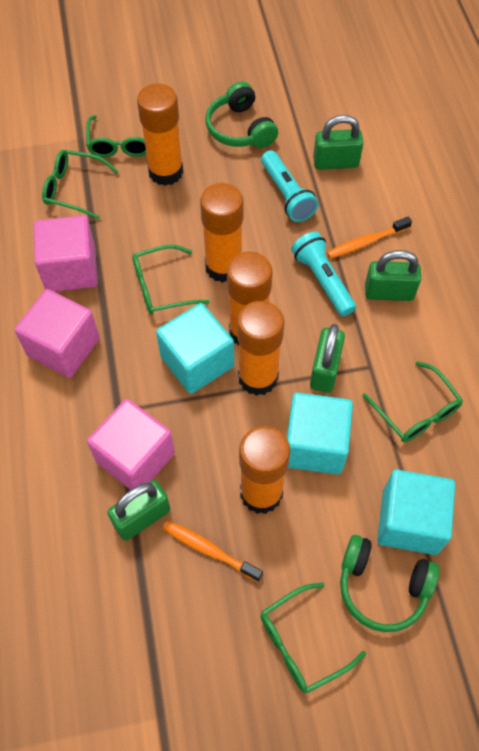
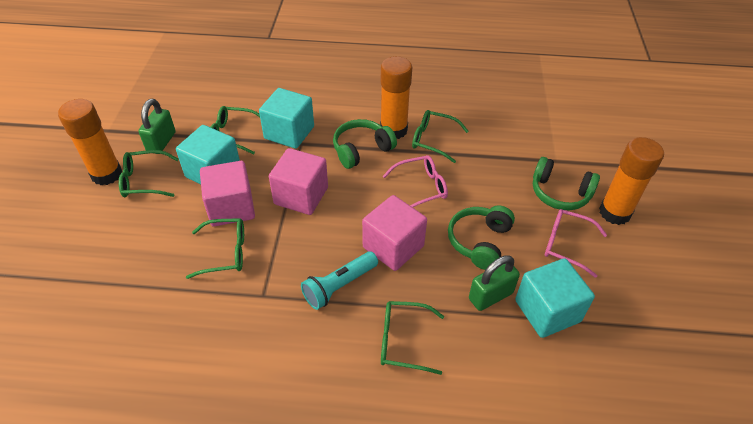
green headphones: [205,82,278,148] [340,535,440,632] = 2 -> [333,119,397,169] [448,206,515,270] [533,157,600,210] = 3
green padlock: [107,480,170,541] [310,324,345,393] [313,115,364,170] [365,250,421,301] = 4 -> [138,99,176,154] [469,255,520,311] = 2
orange glue stick: [137,83,183,186] [200,183,244,283] [227,252,272,346] [237,301,284,396] [239,426,290,514] = 5 -> [58,99,122,185] [380,56,412,139] [599,137,664,225] = 3
orange toothbrush: [162,520,263,582] [327,216,412,259] = 2 -> none = 0
pink glasses: none = 0 -> [383,155,448,207] [545,209,607,278] = 2
turquoise flashlight: [261,150,319,222] [291,231,356,316] = 2 -> [301,251,378,310] = 1

